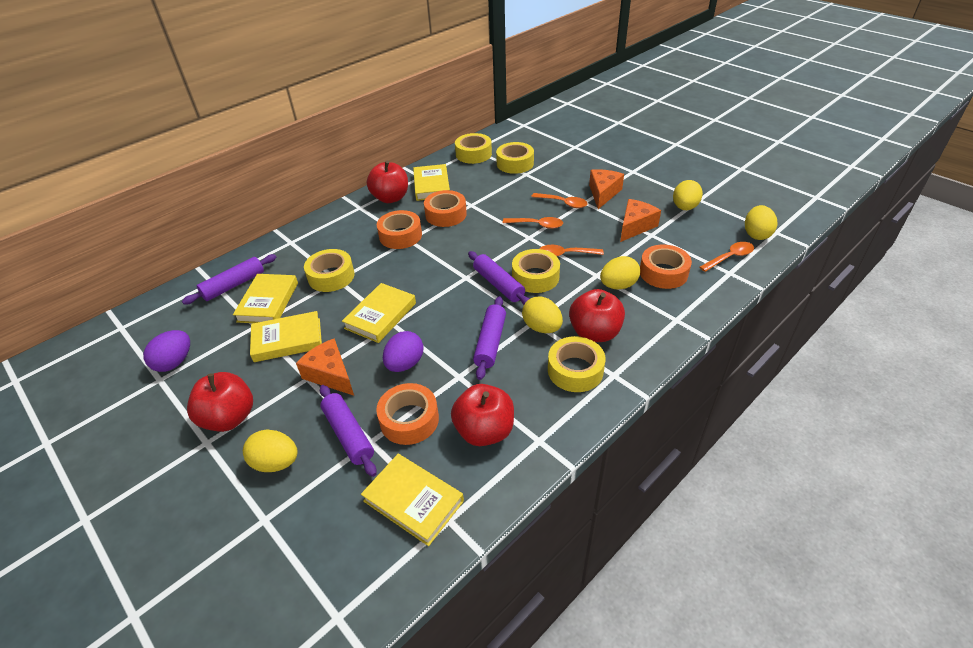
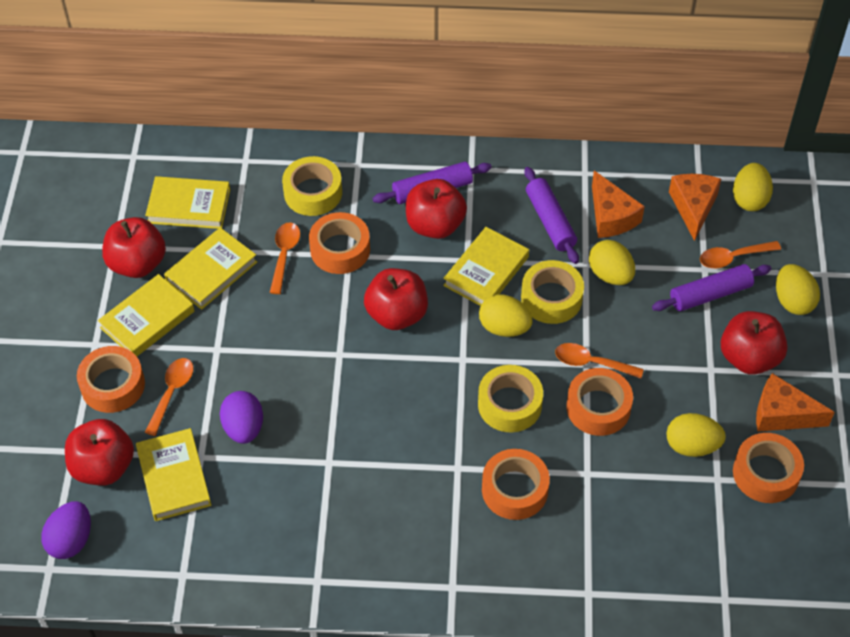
orange tape: [376,383,439,445] [377,210,422,249] [424,190,467,227] [640,245,692,289] = 4 -> [77,346,145,413] [309,212,370,274] [482,449,550,520] [566,368,633,436] [733,433,804,503] = 5
purple rolling pin: [182,254,276,305] [320,385,377,477] [468,251,530,305] [473,296,506,380] = 4 -> [373,162,492,204] [524,167,579,264] [652,264,772,311] = 3
red apple: [187,372,253,432] [367,160,408,203] [451,384,514,446] [569,289,625,342] = 4 -> [65,419,134,485] [102,217,166,278] [364,268,428,330] [406,179,467,239] [721,311,787,375] = 5
yellow tape: [304,249,354,292] [455,133,492,164] [496,142,534,174] [512,249,560,293] [548,336,605,392] = 5 -> [282,156,342,216] [478,365,543,432] [521,260,584,324] = 3

